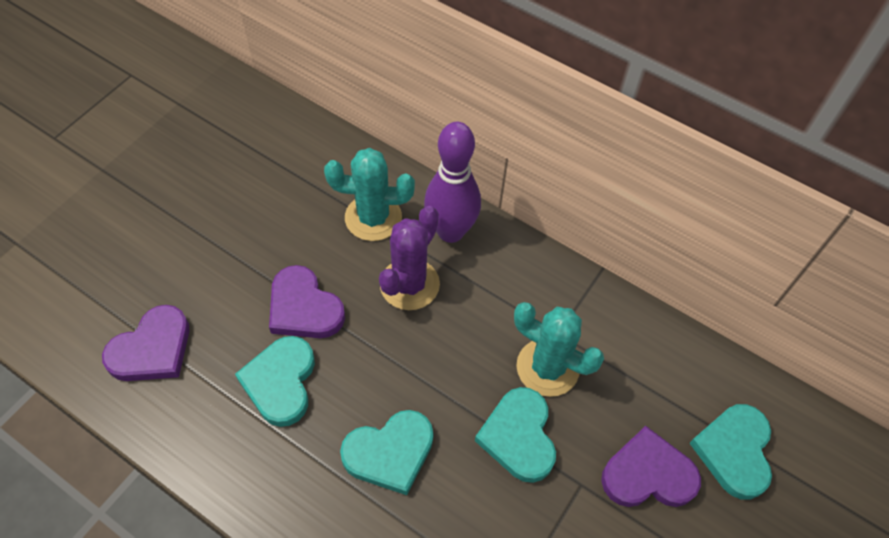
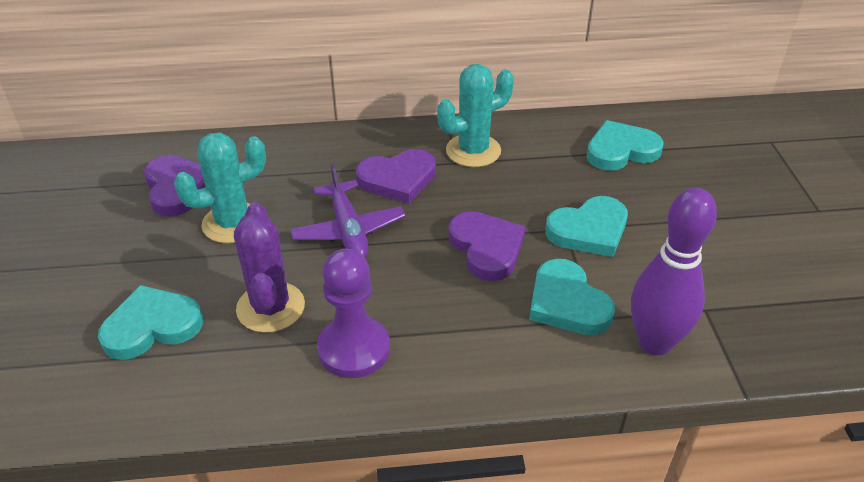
purple pawn: none = 0 -> [317,249,390,378] = 1
purple plane: none = 0 -> [290,163,405,258] = 1

